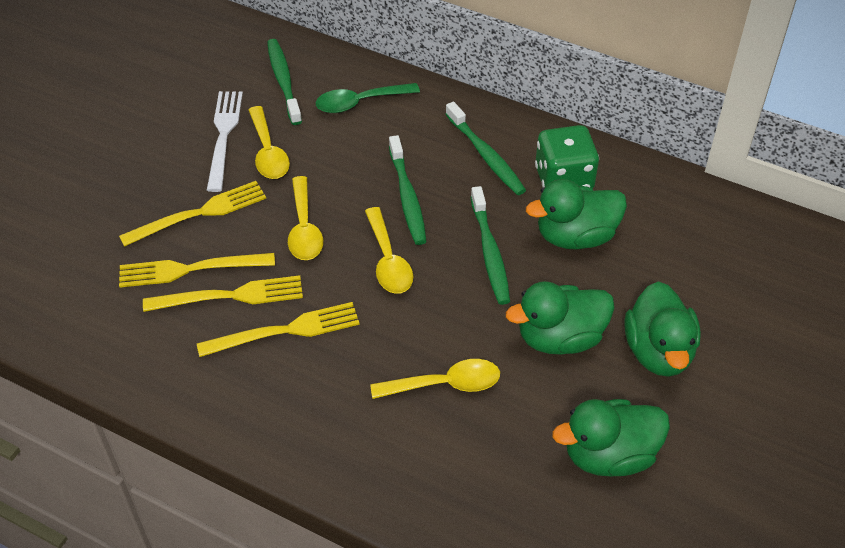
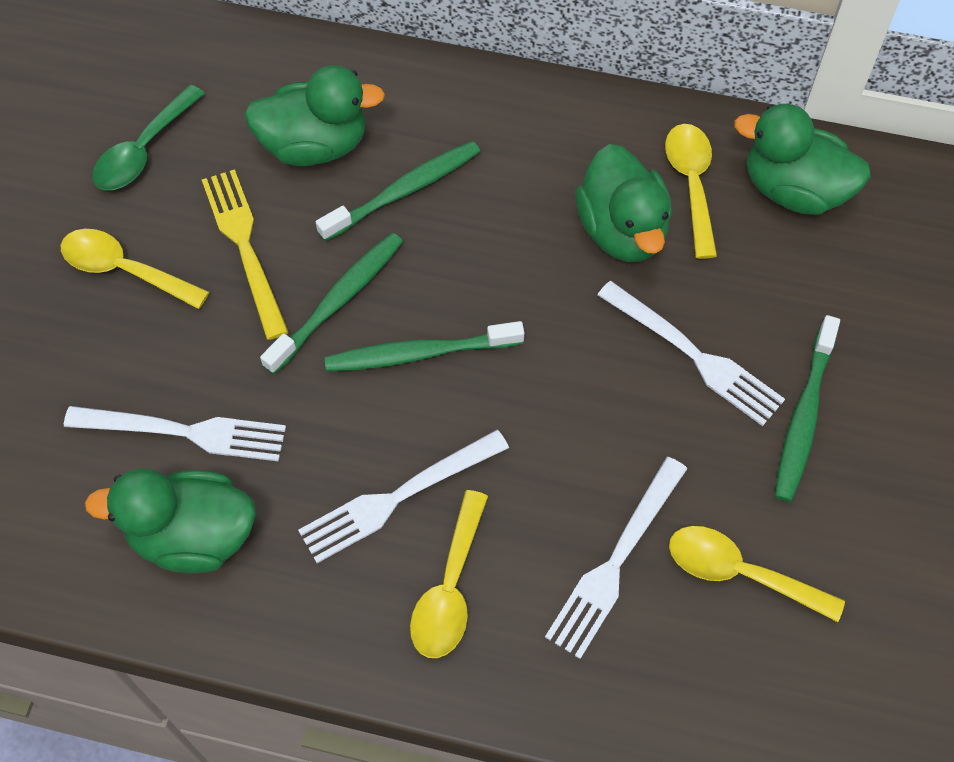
green dice: [535,125,599,189] = 1 -> none = 0
white fork: [207,91,243,192] = 1 -> [64,406,286,462] [298,430,509,563] [545,457,687,659] [598,281,785,426] = 4
yellow fork: [119,181,266,247] [119,253,275,288] [143,275,303,312] [197,302,360,357] = 4 -> [202,169,288,340] = 1

